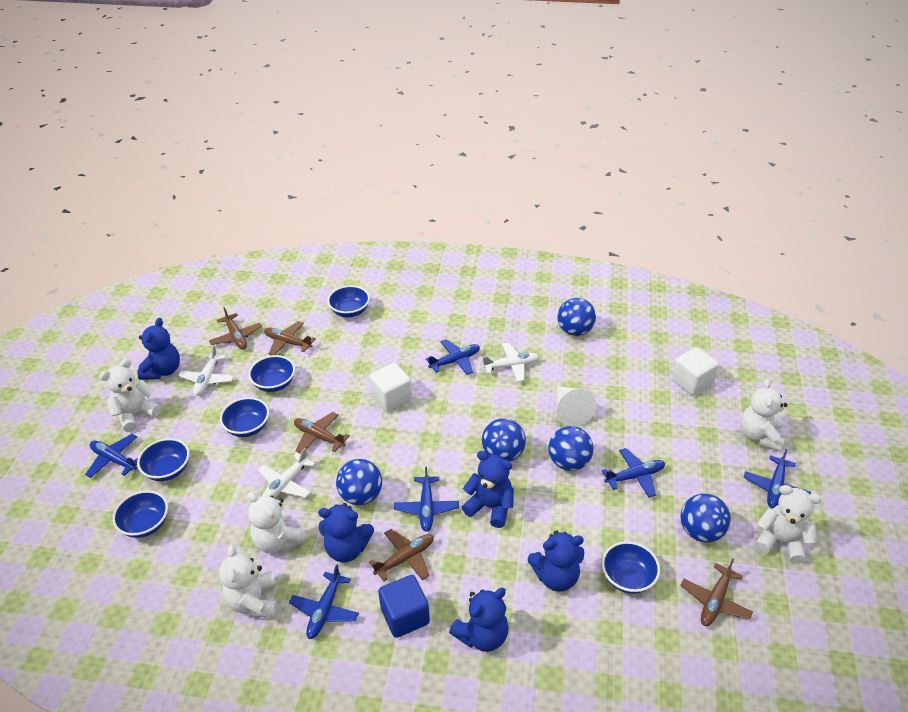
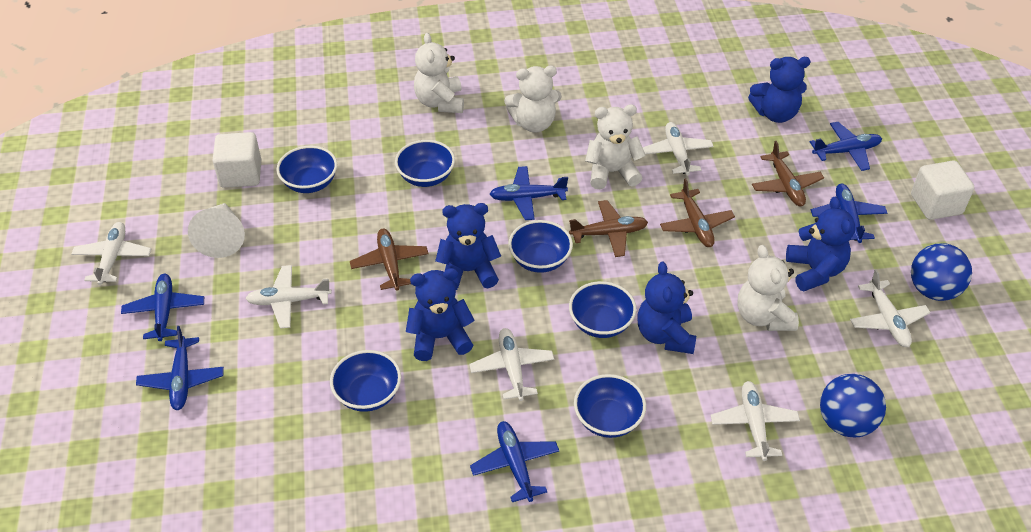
blue ball: [336,459,382,505] [482,418,526,461] [548,426,594,471] [557,298,596,336] [680,494,731,542] = 5 -> [820,374,886,437] [911,243,972,301] = 2
blue cube: [378,575,430,638] = 1 -> none = 0
brown plane: [209,307,262,350] [264,321,316,355] [294,412,350,454] [369,529,434,581] [680,559,753,626] = 5 -> [350,229,428,291] [569,200,648,257] [660,178,735,247] [752,141,824,206] = 4
white plane: [178,345,234,396] [258,448,315,498] [482,343,539,382] = 3 -> [72,222,151,285] [245,265,332,329] [469,328,554,401] [642,122,714,176] [711,381,800,461] [850,269,930,347] = 6
white teddy bear: [99,359,161,432] [219,545,278,618] [248,492,307,553] [741,379,787,452] [755,485,821,564] = 5 -> [414,33,464,113] [504,66,562,133] [585,104,646,189] [737,245,799,331] = 4

